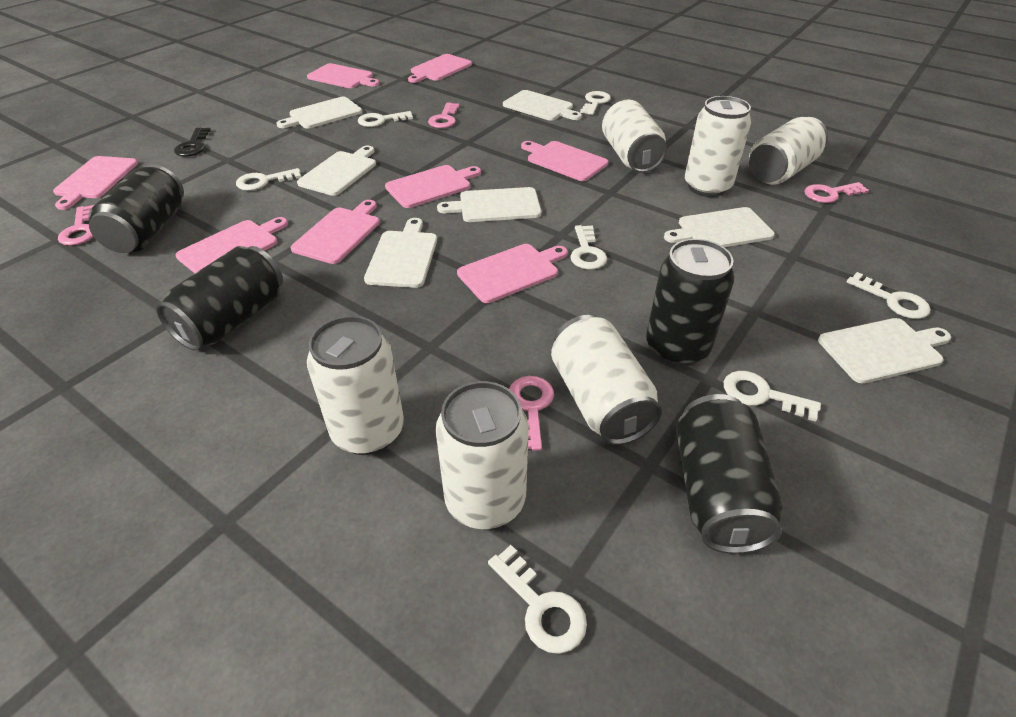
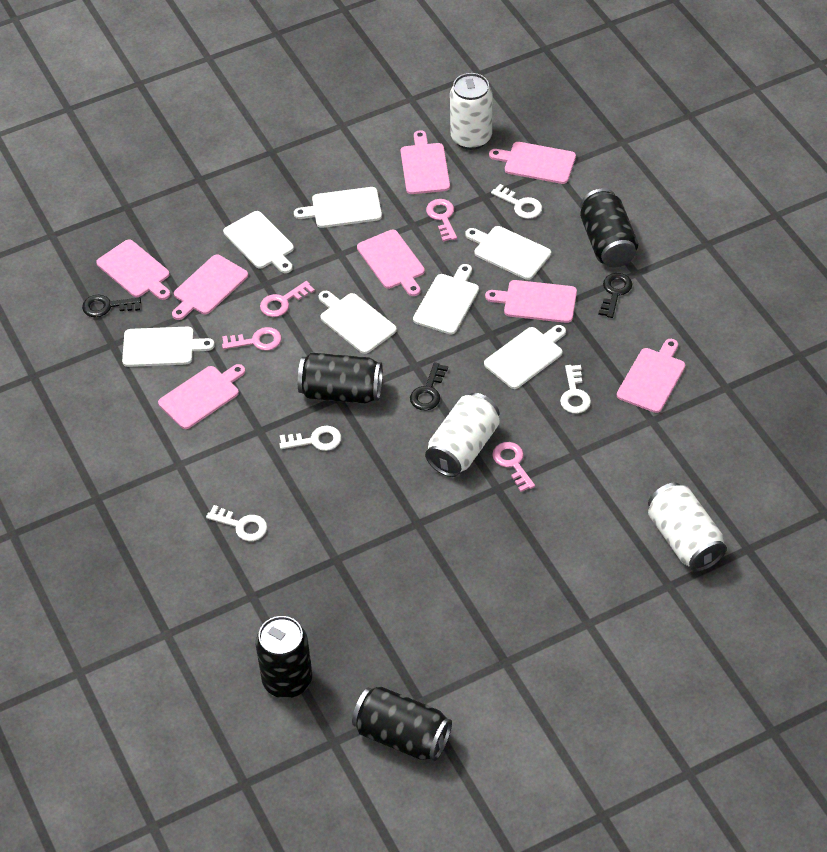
black key: [174,128,211,157] = 1 -> [82,295,141,317] [410,362,448,410] [598,273,632,318] = 3
white can: [307,316,404,455] [435,381,529,529] [551,315,662,445] [602,99,667,173] [685,96,751,197] [749,117,828,185] = 6 -> [425,393,499,477] [450,73,492,150] [648,482,727,572] = 3
white key: [236,168,301,191] [358,111,413,127] [488,545,587,654] [570,225,607,270] [580,91,611,115] [724,371,821,422] [847,272,931,319] = 7 -> [206,505,267,541] [279,426,341,451] [491,184,542,219] [560,365,591,413] = 4

